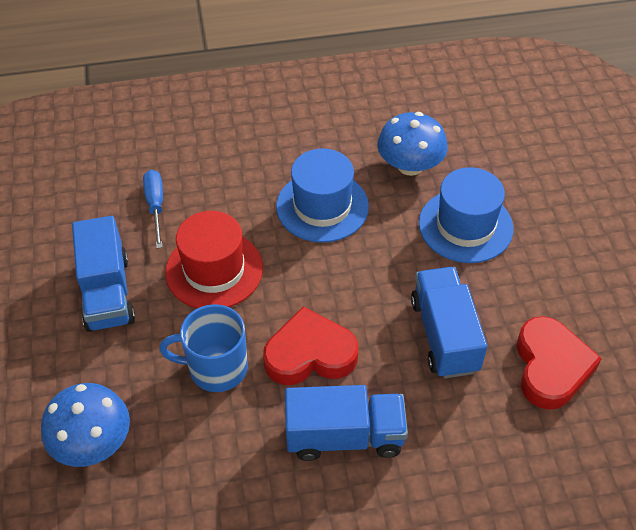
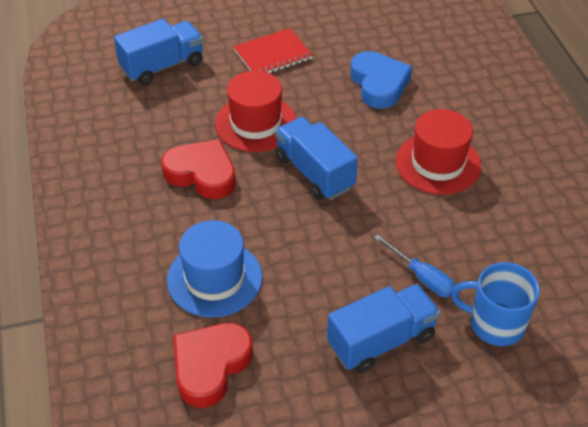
blue hat: [276,148,369,243] [419,167,513,263] = 2 -> [167,220,263,318] = 1
blue heart: none = 0 -> [350,51,412,109] = 1
blue mushroom: [41,383,130,467] [377,112,448,176] = 2 -> none = 0
red hat: [165,211,263,309] = 1 -> [215,71,296,152] [396,109,481,195] = 2
red notebook: none = 0 -> [234,28,313,73] = 1

